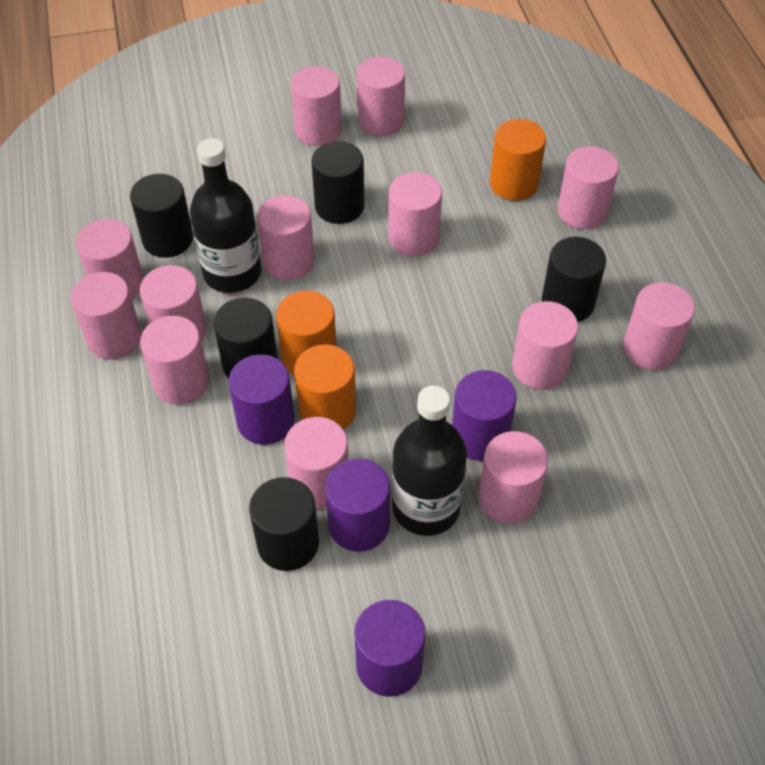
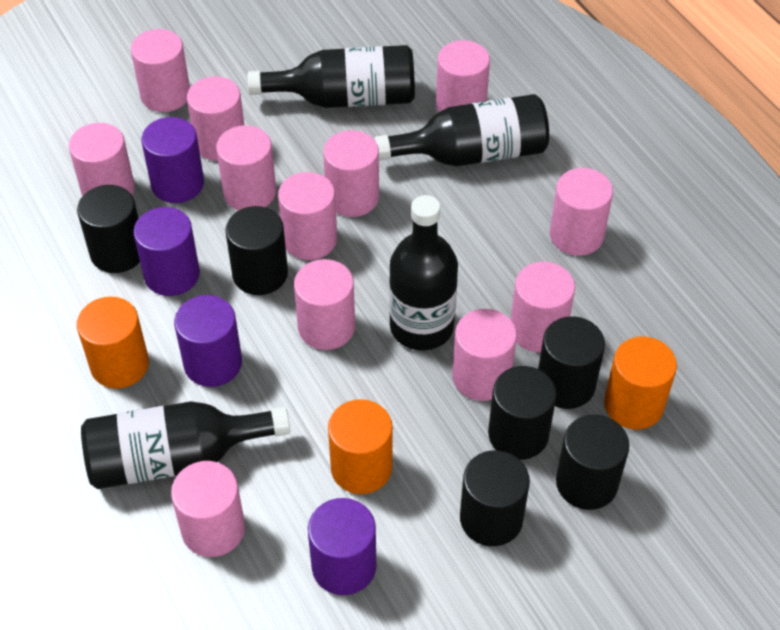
black bottle: [190,138,261,293] [392,386,467,536] = 2 -> [81,401,290,489] [247,45,415,108] [374,94,549,166] [389,195,458,350] = 4
black cylinder: [130,174,193,258] [213,298,278,378] [249,477,319,571] [311,141,365,224] [542,237,606,322] = 5 -> [77,185,140,273] [225,206,288,295] [460,450,530,546] [488,366,557,460] [538,316,605,409] [556,415,629,510] = 6
pink cylinder: [71,272,142,360] [76,219,144,300] [140,265,207,341] [140,316,209,405] [257,196,315,280] [284,417,349,509] [291,66,342,146] [357,57,405,136] [388,172,442,256] [478,431,548,524] [512,301,578,390] [558,146,619,229] [623,282,695,370] = 13 -> [69,123,135,196] [131,29,190,112] [171,461,245,557] [187,76,244,161] [216,125,276,210] [278,172,337,260] [294,259,355,350] [323,130,379,217] [436,40,490,113] [452,309,517,401] [511,262,575,352] [550,168,613,256] = 12

